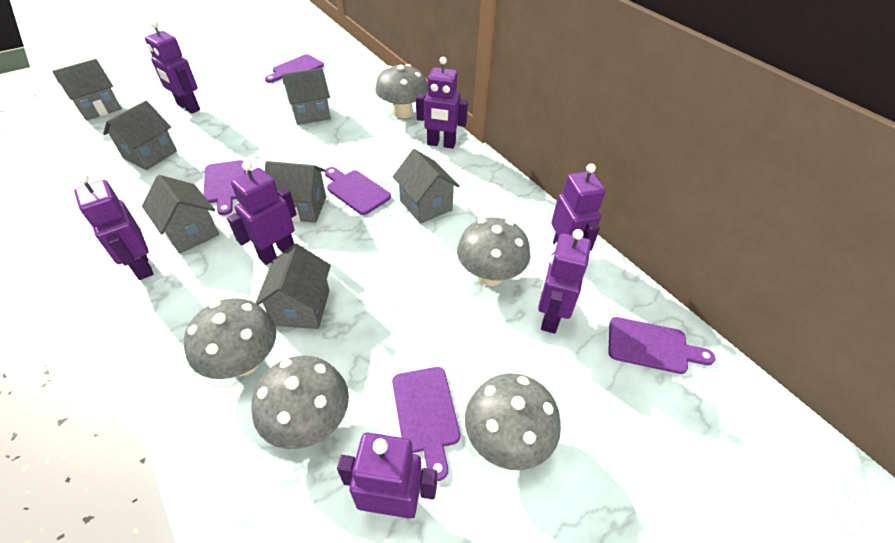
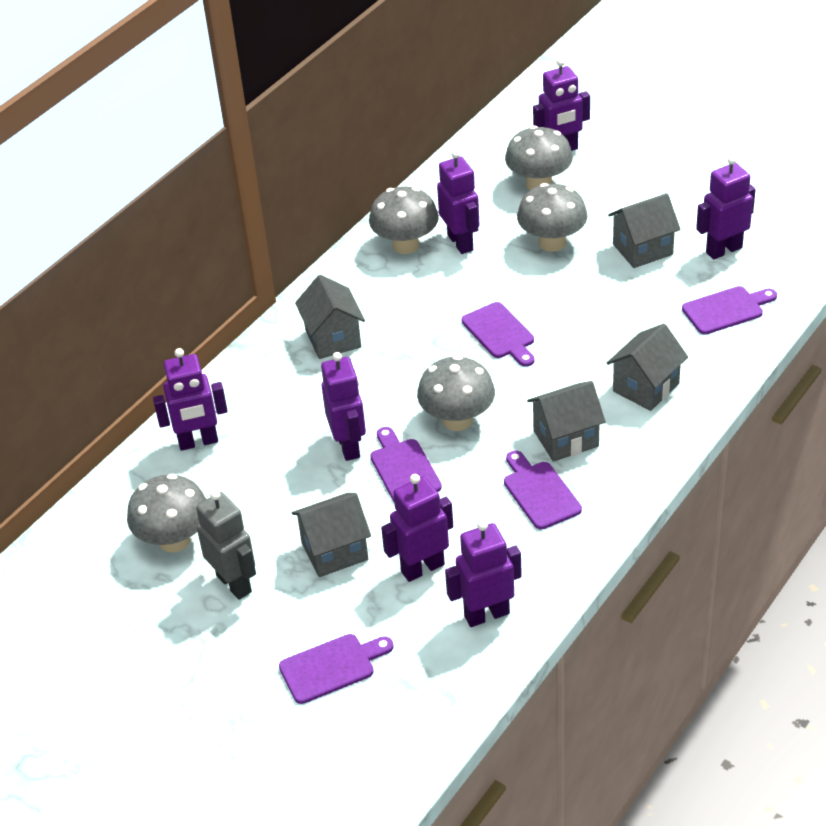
grey house: [52,59,122,121] [103,101,177,170] [142,175,219,254] [256,244,331,329] [265,161,326,223] [282,68,331,125] [393,149,460,224] = 7 -> [292,493,371,577] [295,275,365,359] [527,381,606,462] [607,323,688,411] [608,193,681,268] = 5
grey robot: none = 0 -> [196,490,256,600] = 1

